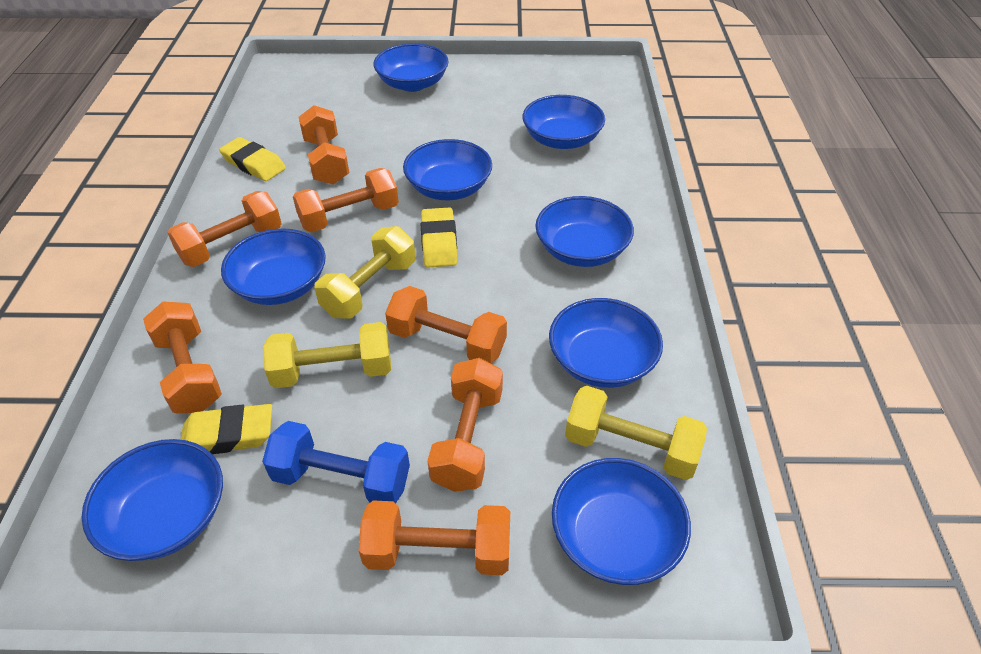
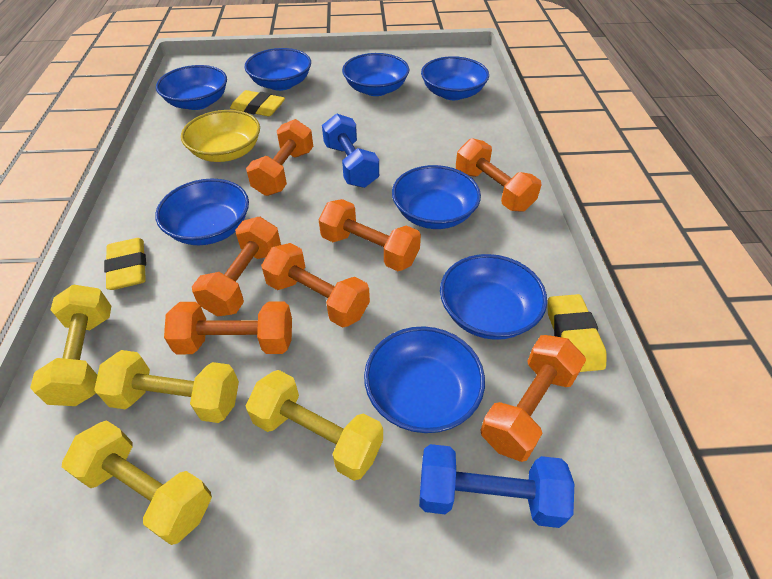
blue dumbbell: [262,421,410,504] = 1 -> [322,113,379,188] [419,444,574,528] = 2
yellow bowl: none = 0 -> [181,110,260,162] = 1
yellow dumbbell: [263,322,391,388] [314,226,416,319] [565,386,707,480] = 3 -> [30,285,111,406] [62,420,212,545] [94,350,239,423] [246,370,383,481] = 4

